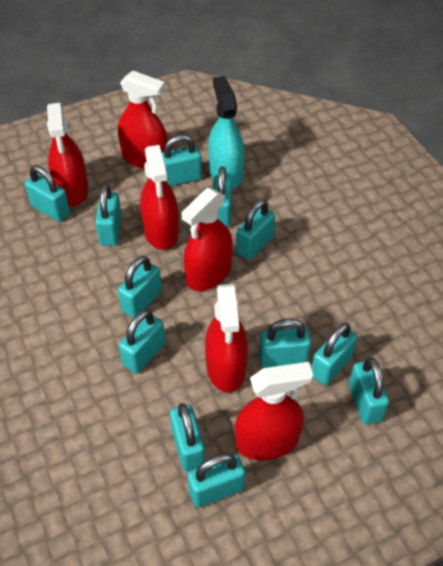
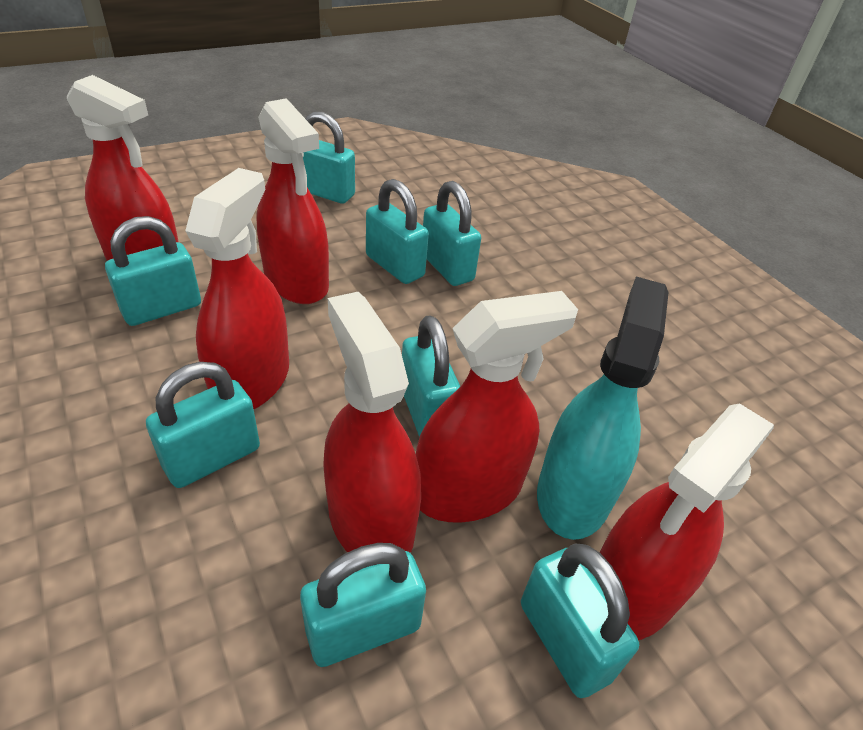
turquoise padlock: [25,165,70,222] [95,184,122,246] [118,256,162,318] [119,310,165,373] [162,135,202,186] [170,403,205,472] [187,453,245,508] [213,166,232,227] [236,199,275,260] [259,318,311,368] [311,322,357,385] [349,357,389,425] = 12 -> [105,216,201,326] [146,362,260,488] [300,543,426,667] [303,111,355,204] [366,179,429,284] [402,315,460,437] [423,181,481,286] [521,544,639,698] = 8

